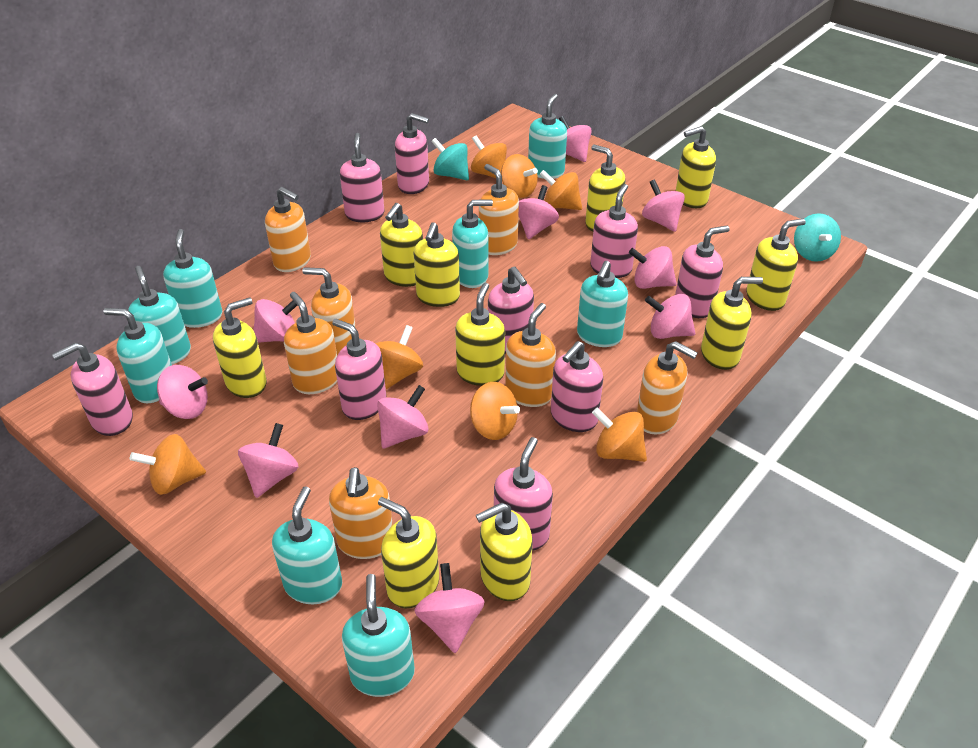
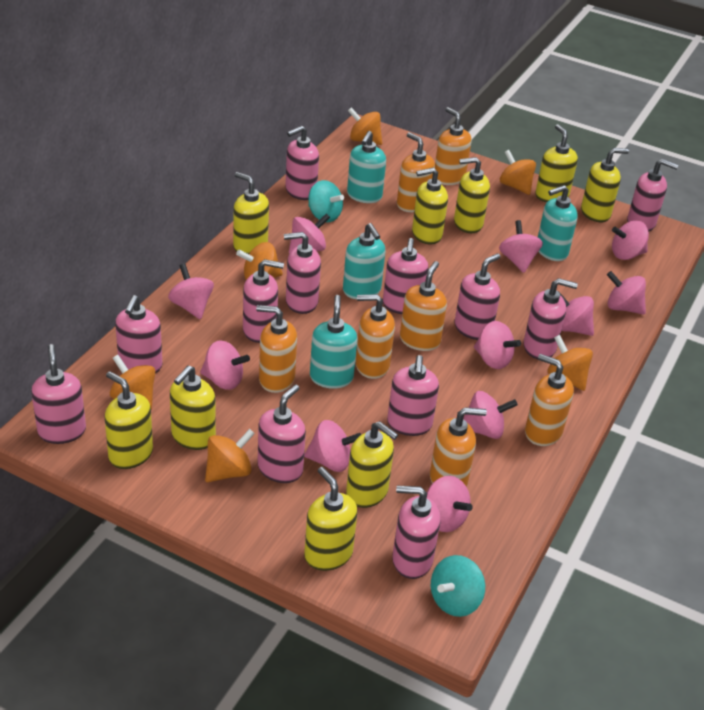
orange spinning top: [130,434,206,495] [375,325,423,389] [470,382,520,440] [471,136,507,178] [501,154,538,198] [540,170,582,210] [592,408,647,462] = 7 -> [110,355,155,409] [205,429,255,482] [236,242,283,280] [348,107,382,145] [500,150,536,195] [548,335,593,391] = 6
pink soap dispenser: [52,342,133,436] [332,319,386,420] [340,133,385,222] [395,113,429,194] [488,266,534,354] [494,437,553,551] [551,341,603,432] [590,184,638,278] [675,226,730,318] = 9 -> [31,344,86,444] [115,295,162,373] [243,259,284,343] [257,384,306,483] [284,232,321,314] [285,126,319,200] [383,238,429,314] [387,355,439,436] [392,486,440,579] [455,253,500,340] [523,278,578,359] [627,159,678,232] = 12
pink spinning top: [157,365,208,419] [238,423,298,498] [253,299,297,343] [377,385,428,448] [414,563,485,653] [519,185,559,239] [559,116,592,162] [629,246,677,289] [642,179,685,232] [645,294,695,339] = 10 -> [168,264,214,319] [200,340,250,390] [289,214,330,253] [304,420,362,472] [427,476,473,532] [463,391,518,439] [474,321,521,369] [499,220,543,273] [558,291,594,336] [607,271,646,315] [612,221,649,260] = 11
turquoise soap dispenser: [104,308,172,403] [128,266,191,365] [163,229,222,328] [272,486,342,604] [342,574,415,697] [452,200,493,288] [528,94,567,179] [577,261,628,347] = 8 -> [310,295,357,389] [343,223,386,299] [347,131,386,203] [538,185,578,261] = 4
yellow soap dispenser: [213,297,267,398] [378,497,439,608] [380,203,423,287] [413,222,460,307] [455,283,505,386] [476,503,533,601] [585,145,625,231] [676,126,716,208] [701,277,763,370] [746,219,806,311] = 10 -> [105,371,153,469] [170,366,216,450] [233,172,269,254] [304,467,358,571] [346,421,398,508] [412,168,448,244] [454,157,490,233] [535,124,578,202] [581,148,629,222] = 9

